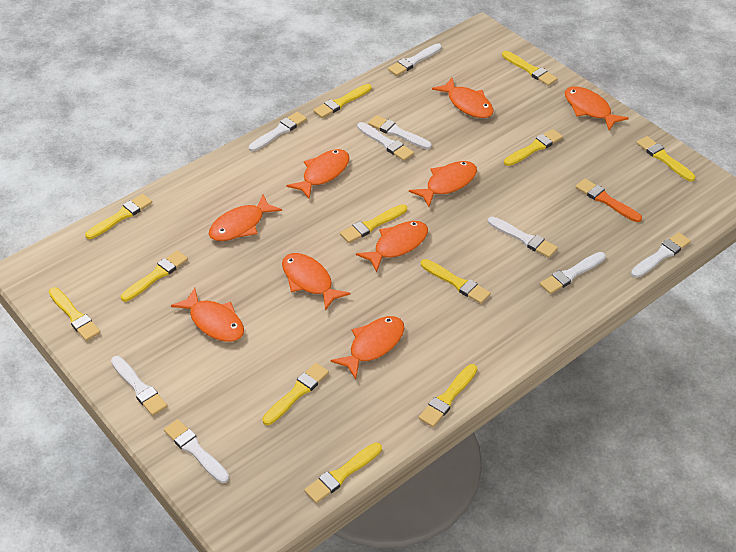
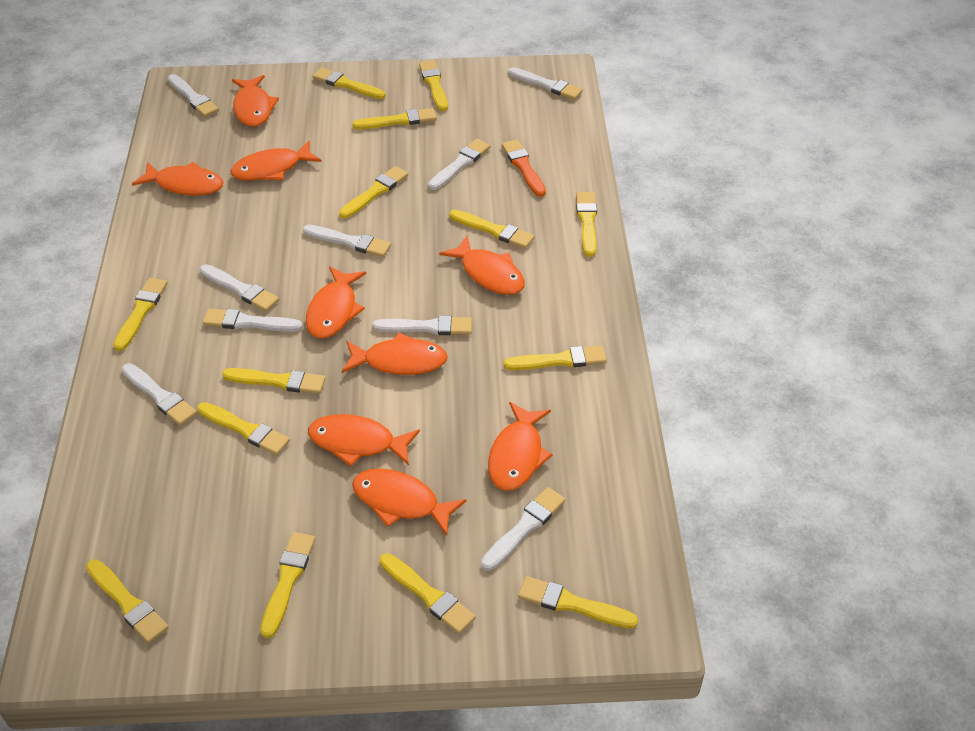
yellow brush: [49,287,101,341] [85,194,152,239] [121,250,188,302] [262,363,329,425] [304,442,382,503] [313,84,372,118] [340,204,407,243] [419,364,477,427] [421,259,491,304] [502,51,558,86] [504,129,563,166] [637,136,695,182] = 12 -> [86,559,169,644] [113,278,168,351] [197,402,290,455] [222,368,325,394] [260,532,315,638] [312,68,386,99] [339,166,408,218] [352,108,437,129] [379,553,476,634] [419,60,448,111] [449,210,535,249] [504,345,607,370] [518,576,638,629] [576,192,597,257] = 14

